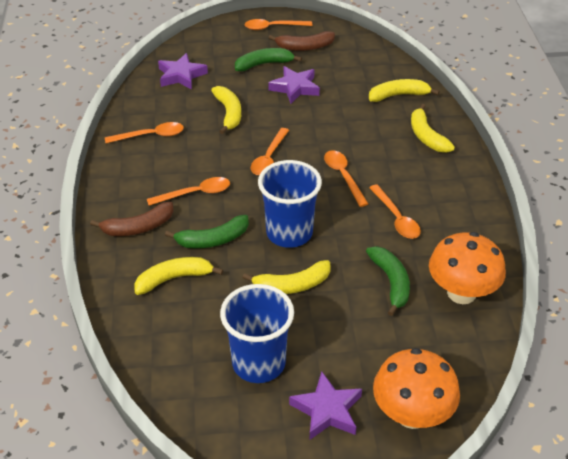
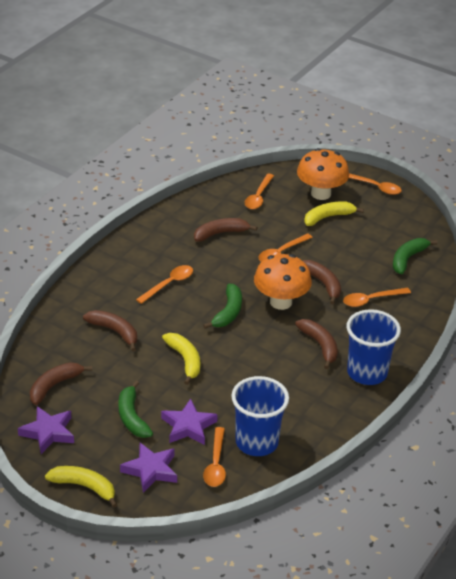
brown banana: [90,202,173,236] [268,31,335,51] = 2 -> [30,362,92,405] [83,310,137,351] [194,218,258,242] [295,319,338,369] [303,260,341,304] = 5
yellow banana: [134,257,223,295] [211,86,241,134] [242,260,331,294] [369,79,439,102] [411,104,455,153] = 5 -> [45,466,117,508] [162,333,200,385] [304,201,364,226] = 3

